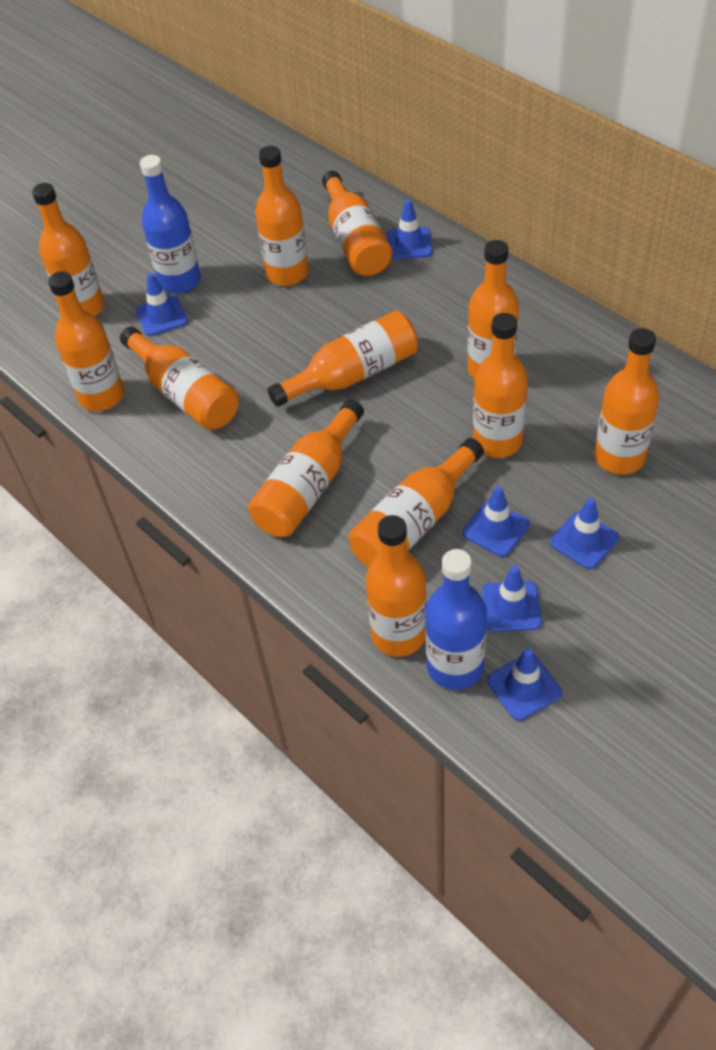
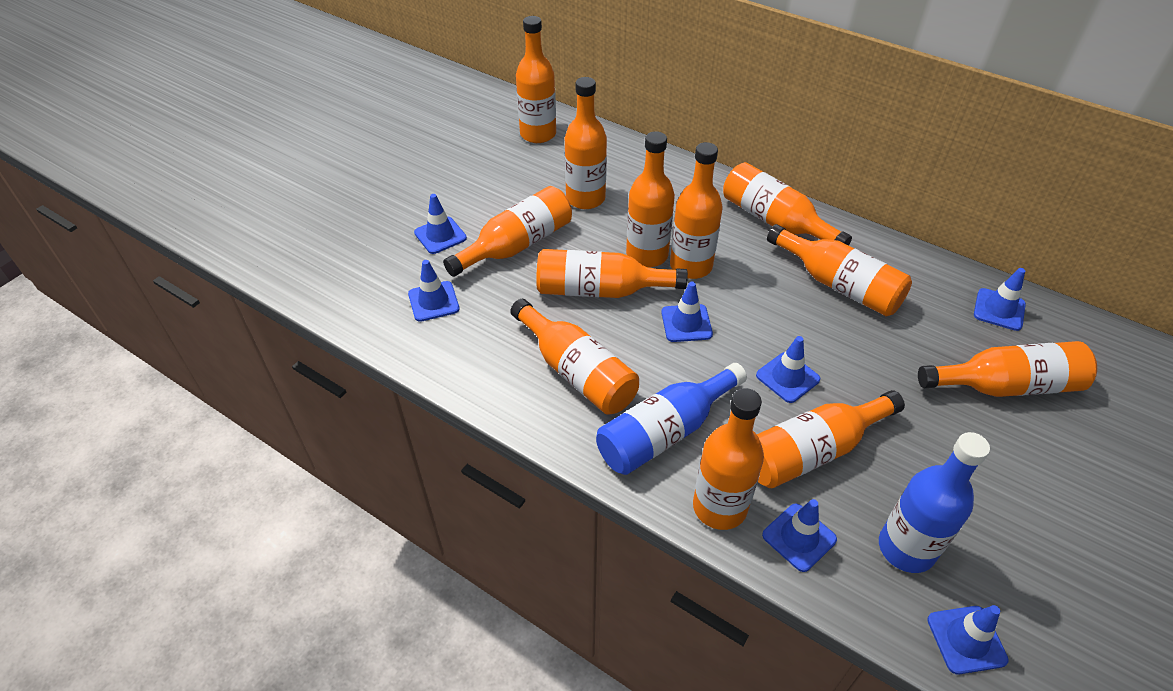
blue traffic cone: [136,273,188,336] [387,199,432,260] [462,486,530,557] [482,566,542,632] [487,648,562,721] [550,498,619,569] = 6 -> [408,260,460,322] [414,194,467,254] [661,282,713,342] [756,336,820,403] [762,499,837,572] [927,605,1009,675] [974,268,1026,331] = 7

